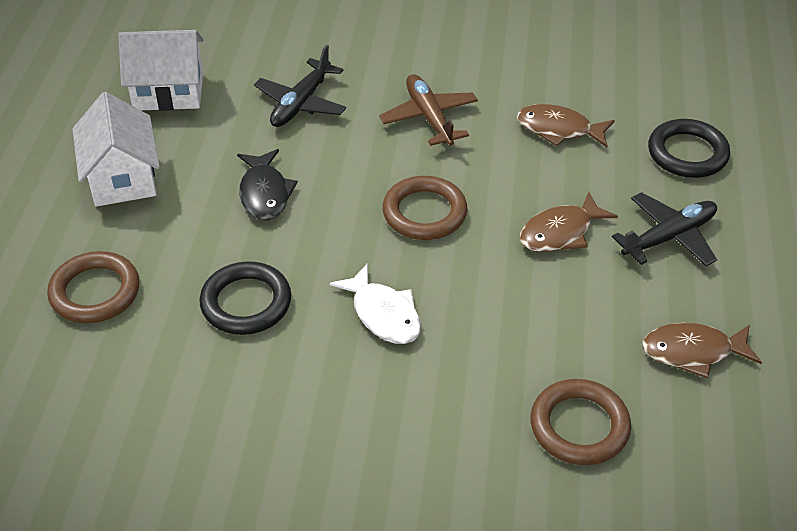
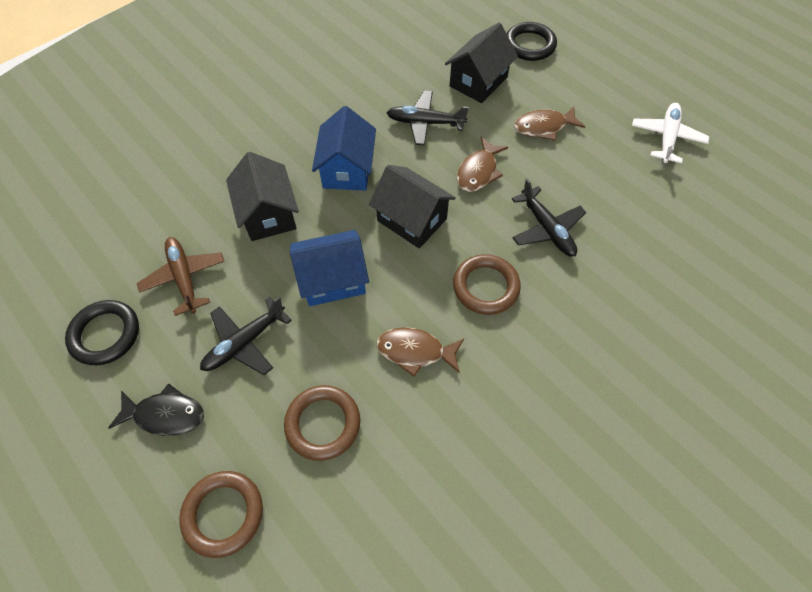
black house: none = 0 -> [226,152,299,241] [369,165,456,248] [445,23,518,103] = 3
black plane: [254,45,346,127] [612,192,717,266] = 2 -> [200,297,292,375] [387,91,469,146] [512,179,586,257] = 3
blue house: none = 0 -> [290,230,369,306] [312,106,376,191] = 2
white fish: [330,263,421,344] = 1 -> none = 0
white house: [73,92,160,207] [118,30,204,111] = 2 -> none = 0
white plane: none = 0 -> [632,103,709,163] = 1

